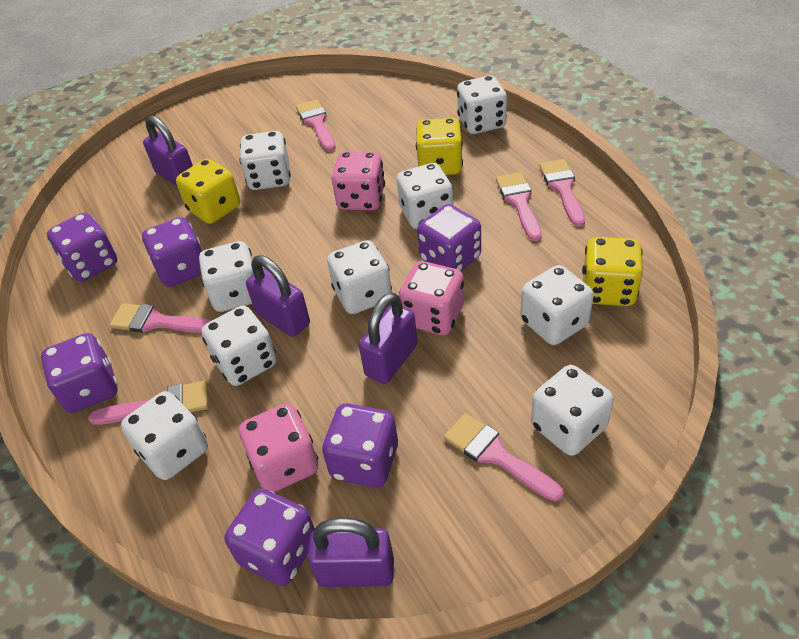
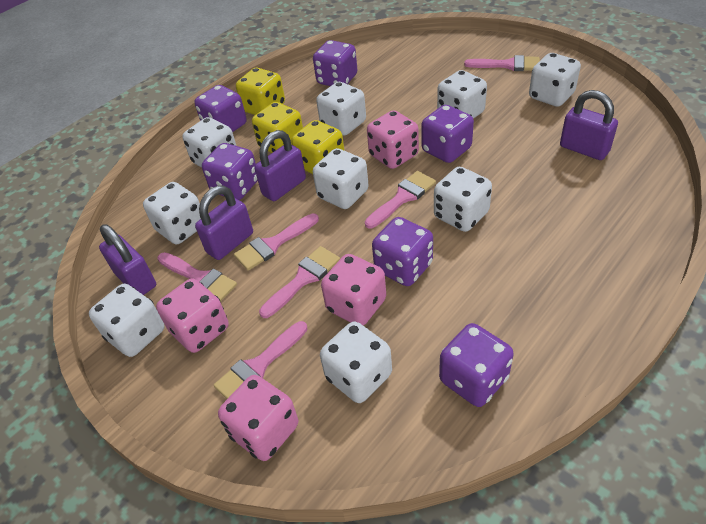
pink dice: [239,403,318,492] [331,151,385,210] [399,261,464,335] = 3 -> [156,278,229,353] [218,375,298,461] [321,254,386,326] [367,110,419,169] = 4

